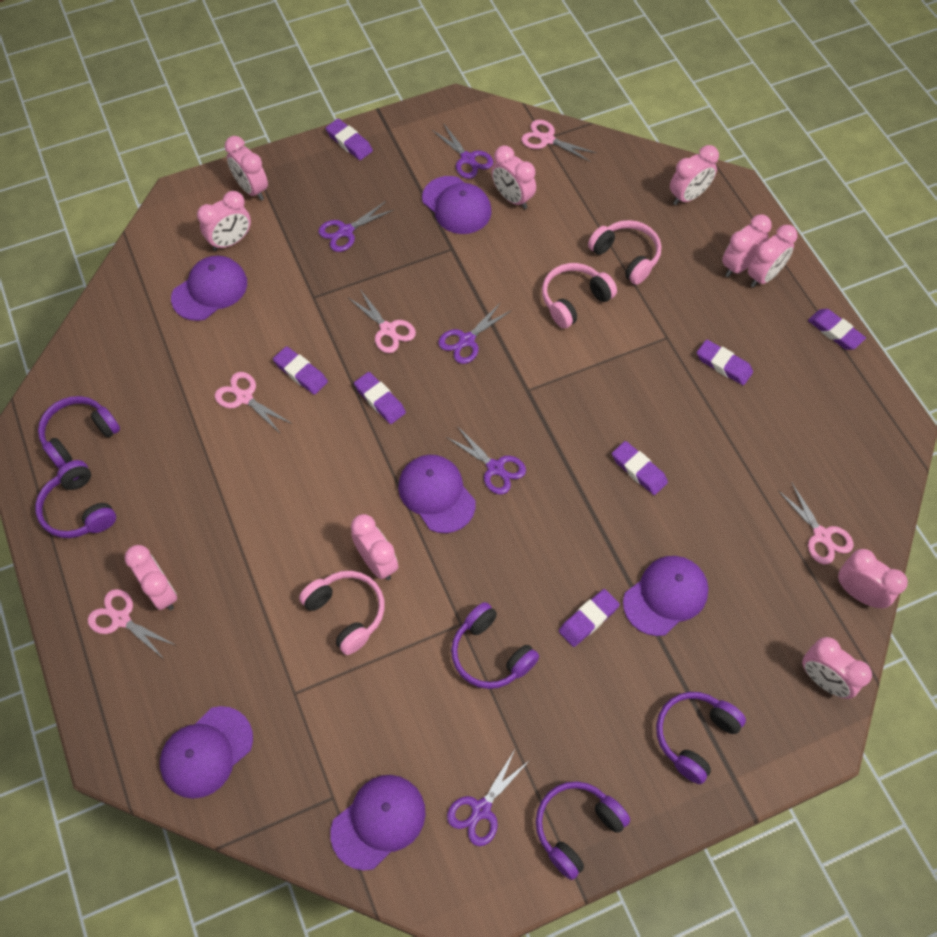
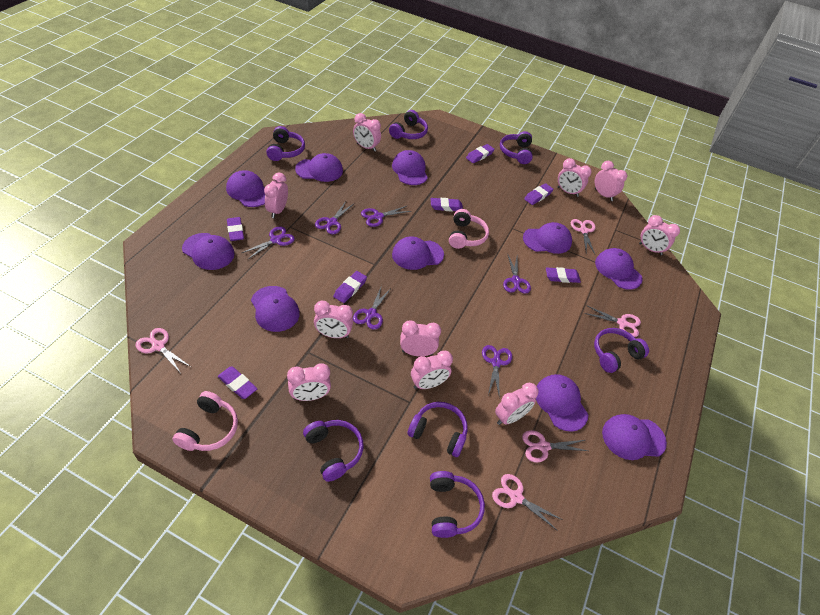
pink headphones: [299,571,385,655] [542,263,617,329] [588,220,661,285] = 3 -> [172,391,238,451] [449,209,489,249] = 2
purple cap: [160,706,253,799] [171,256,247,321] [330,775,426,871] [398,455,476,533] [422,176,492,234] [623,556,708,636] = 6 -> [182,233,235,270] [226,170,265,207] [251,286,300,332] [295,153,343,182] [392,150,428,185] [392,236,444,270] [523,222,572,254] [536,374,588,432] [595,248,643,290] [602,414,667,460] = 10
purple headphones: [35,460,116,538] [38,396,120,469] [451,602,539,689] [536,781,630,880] [656,692,746,784] = 5 -> [266,126,305,161] [303,420,364,482] [389,110,428,139] [408,402,468,457] [430,471,485,538] [500,131,533,164] [594,328,649,373] = 7
purple scissors: [318,201,393,252] [432,123,493,179] [438,302,512,364] [446,426,526,494] [447,748,531,846] = 5 -> [242,227,295,260] [315,201,353,234] [353,285,392,330] [361,206,411,227] [482,345,512,399] [503,255,531,294] = 6

